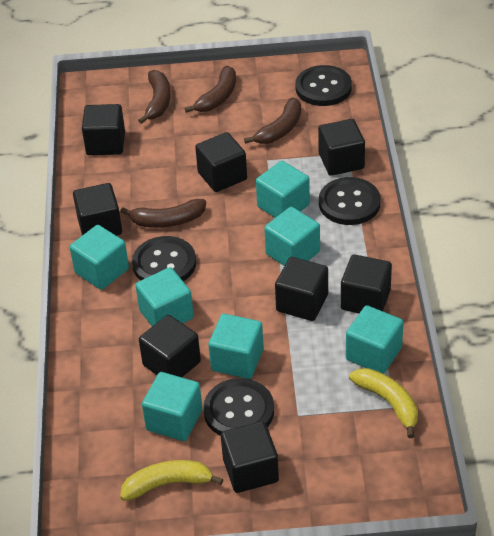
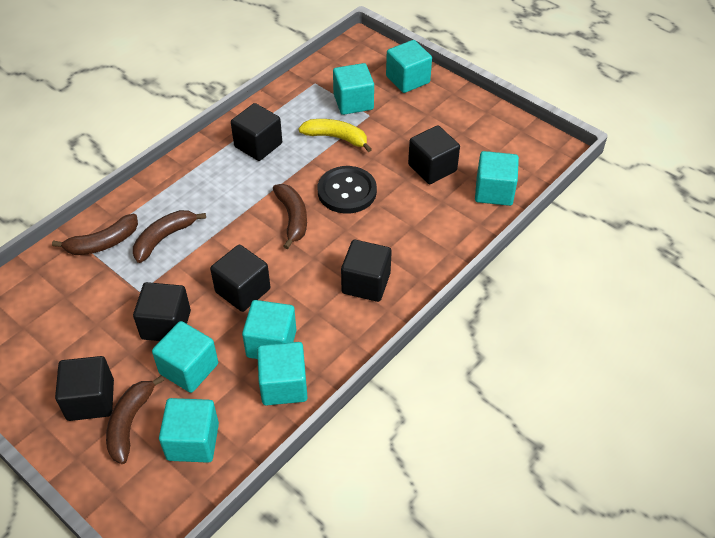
black button: [132,236,196,281] [203,378,274,436] [295,65,352,106] [319,177,381,225] = 4 -> [318,166,377,214] = 1
black cube: [73,183,122,236] [82,104,125,155] [139,315,201,377] [195,132,247,192] [221,421,279,493] [275,257,328,321] [318,119,365,176] [341,254,392,313] = 8 -> [55,356,114,421] [133,282,191,341] [210,245,270,312] [231,103,282,161] [341,240,392,302] [408,125,460,184] = 6
yellow banana: [120,460,223,501] [349,368,418,438] = 2 -> [298,119,372,152] = 1

